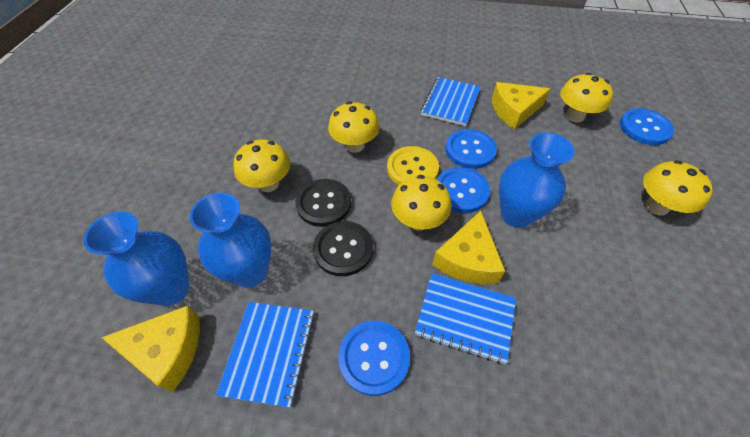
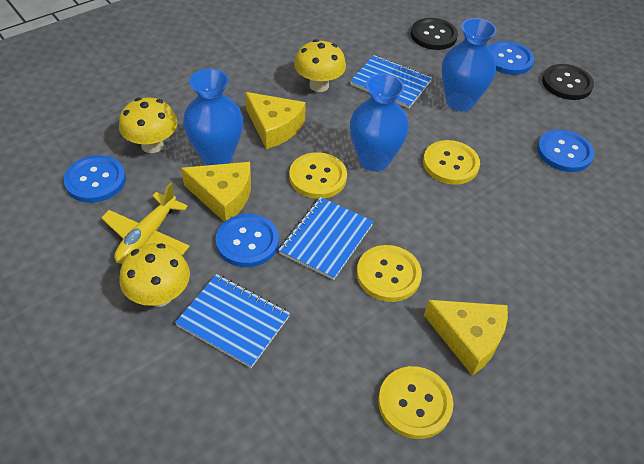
yellow button: [387,146,439,185] = 1 -> [289,152,347,199] [357,245,422,302] [378,366,453,439] [423,140,480,185] = 4
yellow mushroom: [234,140,290,192] [328,102,380,153] [391,175,451,231] [560,73,613,122] [643,160,713,216] = 5 -> [119,97,177,153] [120,243,190,307] [294,39,346,92] = 3
yellow plane: none = 0 -> [101,182,190,264] = 1

